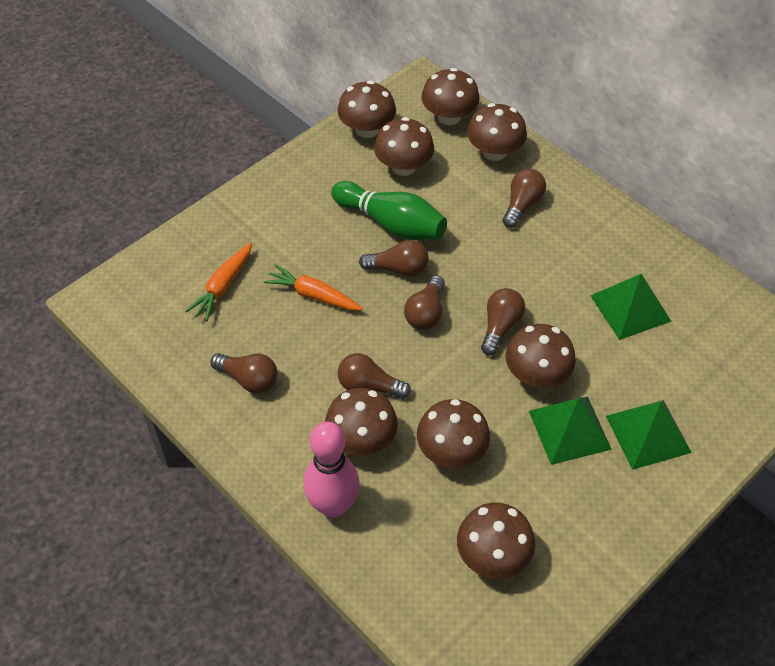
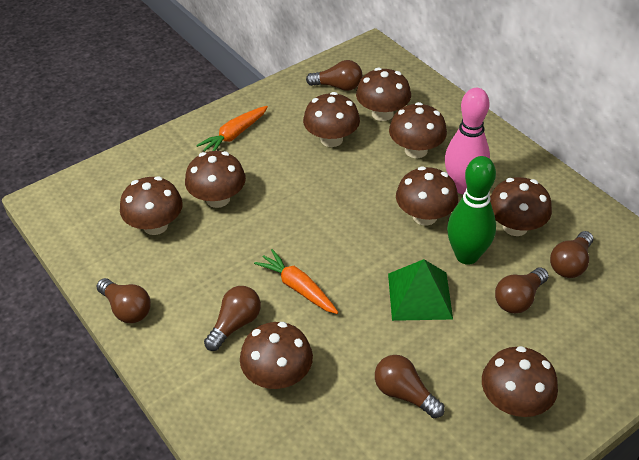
brown mushroom: [325,388,398,456] [337,81,396,138] [374,117,434,176] [417,399,490,468] [421,68,480,125] [457,503,535,579] [467,103,527,161] [505,324,576,387] = 8 -> [120,176,183,235] [185,151,246,208] [240,322,313,389] [303,92,360,147] [356,68,411,121] [389,102,447,158] [396,166,458,226] [482,346,558,417] [490,177,552,236] = 9
green pyramid: [529,397,612,465] [590,274,671,340] [606,400,692,470] = 3 -> [388,259,453,321] = 1

